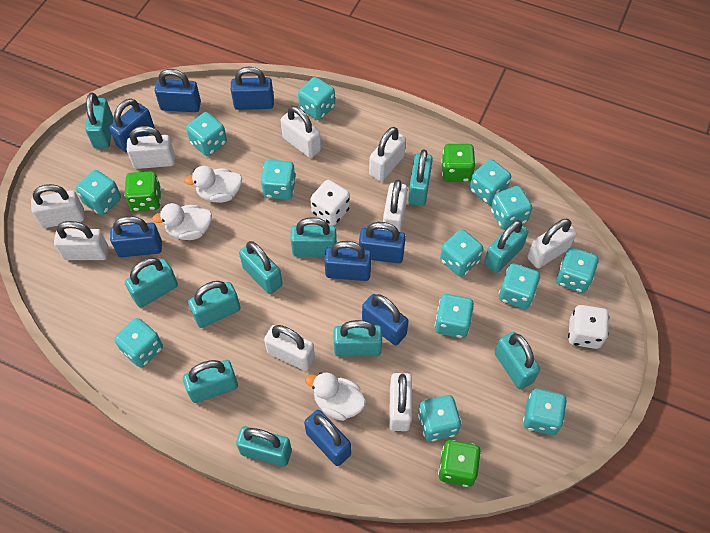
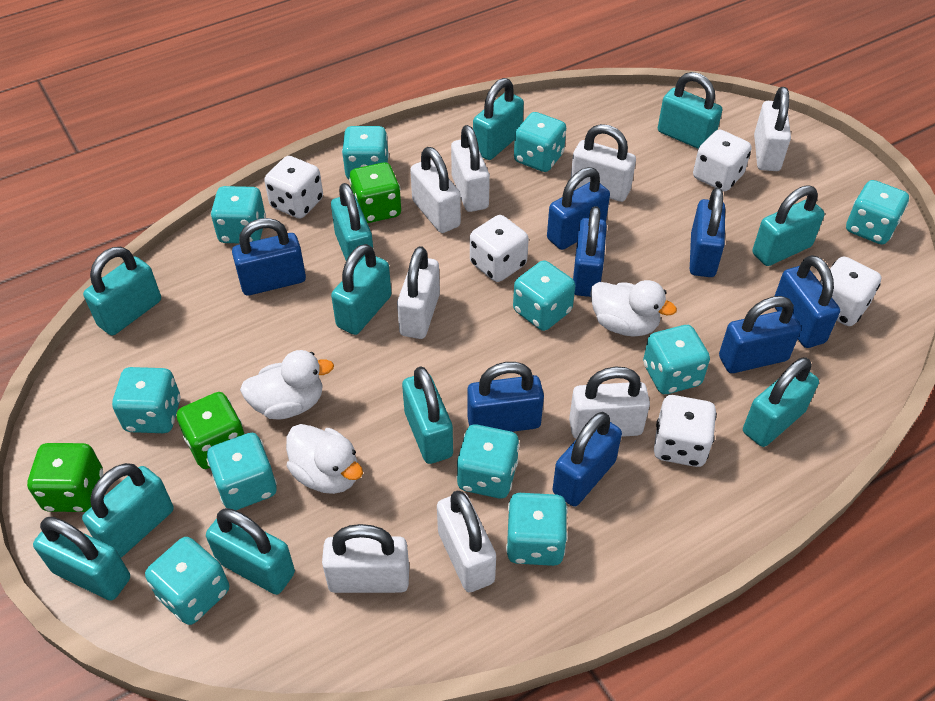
turquoise dice: [76,170,121,215] [114,318,163,367] [186,112,227,156] [261,160,296,200] [298,77,335,120] [418,395,461,441] [435,294,474,338] [440,229,483,277] [470,159,511,205] [491,186,532,230] [499,263,540,309] [523,389,567,435] [556,247,599,293] = 13 -> [112,367,181,433] [145,537,229,625] [207,433,277,510] [211,186,266,243] [342,126,389,179] [456,424,519,498] [506,493,568,566] [513,260,575,331] [514,112,566,172] [643,325,710,394] [846,180,909,244] = 11
white dice: [310,180,350,225] [568,305,609,349] = 2 -> [264,156,323,219] [470,215,529,282] [654,395,717,467] [693,129,752,191] [820,256,881,326] = 5
white padlock: [31,184,85,228] [54,221,109,260] [127,126,175,169] [264,325,315,371] [281,106,321,158] [369,127,406,181] [383,180,407,232] [389,373,412,431] [527,219,577,268] = 9 -> [322,524,409,593] [397,246,440,339] [410,147,461,233] [437,491,496,592] [451,125,490,212] [569,367,650,439] [571,124,636,202] [754,87,791,171] = 8

